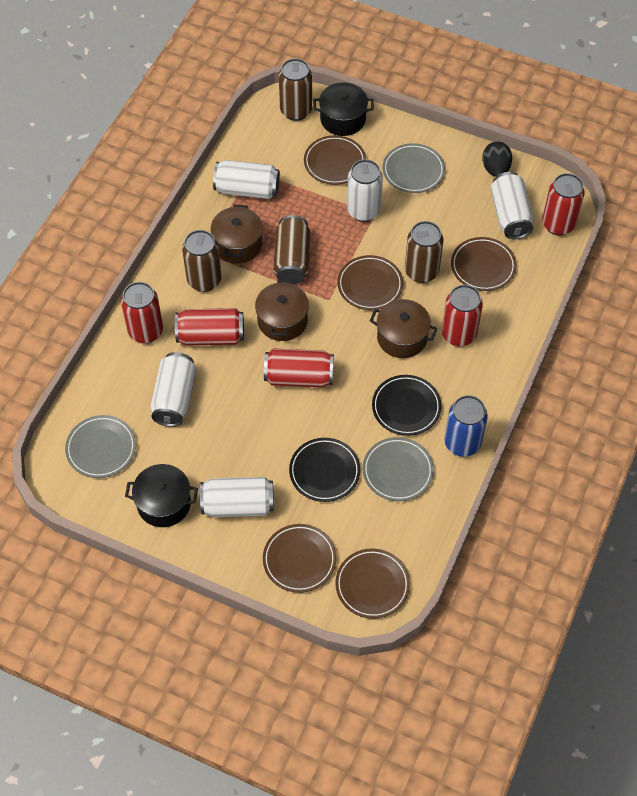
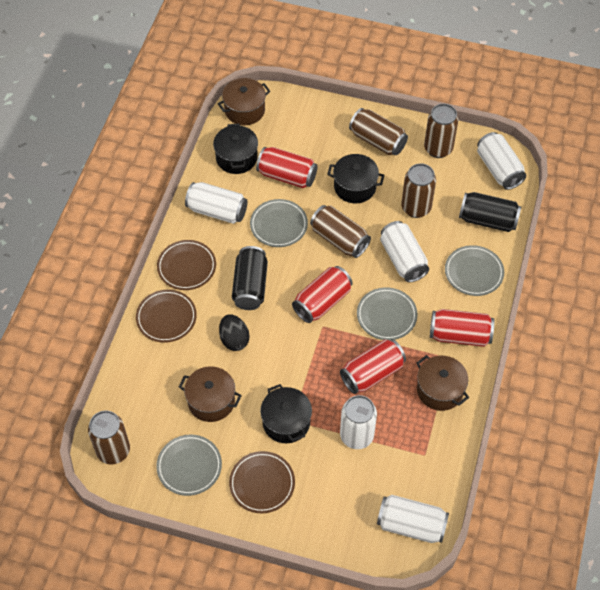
black can: none = 0 -> [232,246,268,310] [459,192,521,232] = 2
black plate: [289,438,361,502] [372,375,442,436] = 2 -> none = 0
black pot: [125,464,198,527] [313,82,374,136] = 2 -> [213,123,258,174] [260,384,312,443] [327,154,385,203] = 3
blue can: [444,395,488,457] = 1 -> none = 0
brown can: [182,230,222,292] [273,215,310,285] [279,58,312,121] [405,221,443,283] = 4 -> [88,410,130,465] [310,205,371,258] [349,108,408,155] [401,163,436,218] [424,104,458,158] = 5
brown plate: [263,524,337,593] [304,135,366,185] [335,548,410,619] [337,255,403,310] [451,237,516,291] = 5 -> [136,290,197,343] [157,240,216,290] [229,451,295,513] = 3
grey plate: [65,415,136,478] [363,437,434,501] [383,143,445,193] = 3 -> [156,435,222,496] [250,199,308,247] [357,287,418,340] [445,245,504,296] = 4
red can: [121,282,163,344] [175,308,244,346] [264,348,334,388] [442,285,483,347] [542,173,585,236] = 5 -> [256,147,317,188] [292,266,353,323] [340,339,406,394] [430,309,494,347] = 4

